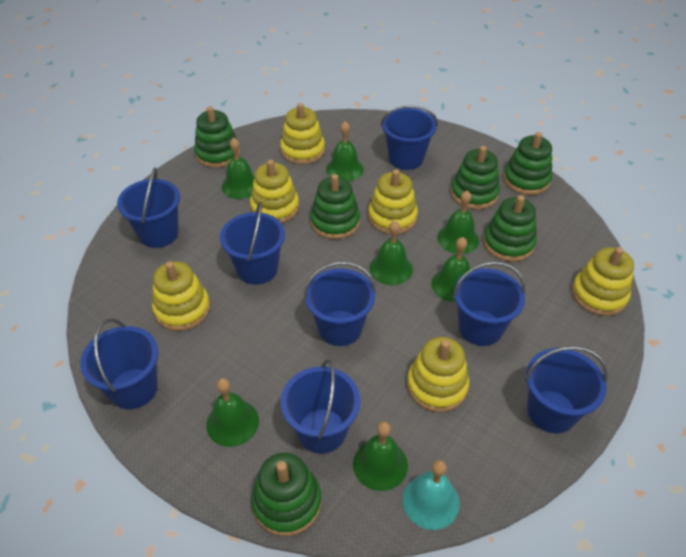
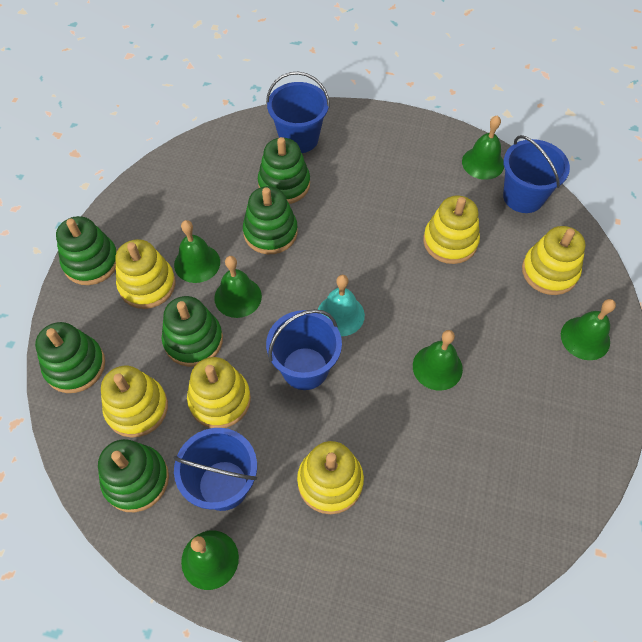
blue bucket: [80,319,158,409] [117,168,180,248] [220,202,285,285] [281,359,360,454] [304,262,376,346] [381,105,438,170] [453,261,525,346] [525,346,608,433] = 8 -> [173,428,257,511] [266,72,330,153] [266,309,342,390] [503,135,570,213] = 4
green bell: [206,378,259,447] [222,138,255,199] [326,121,364,181] [353,422,408,491] [369,221,413,285] [431,237,470,302] [437,191,479,254] = 7 -> [174,220,220,283] [181,531,239,590] [214,256,262,318] [413,330,463,391] [462,115,504,180] [561,299,616,360] = 6

